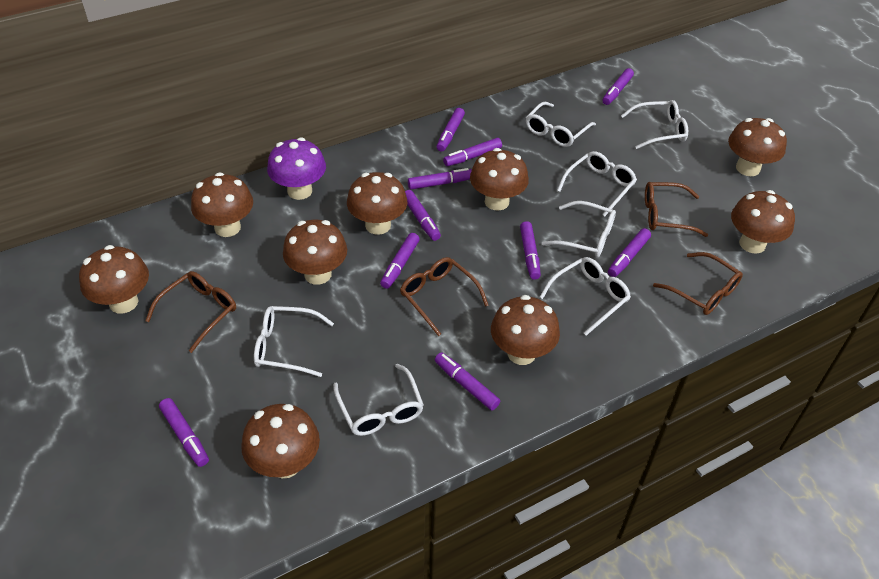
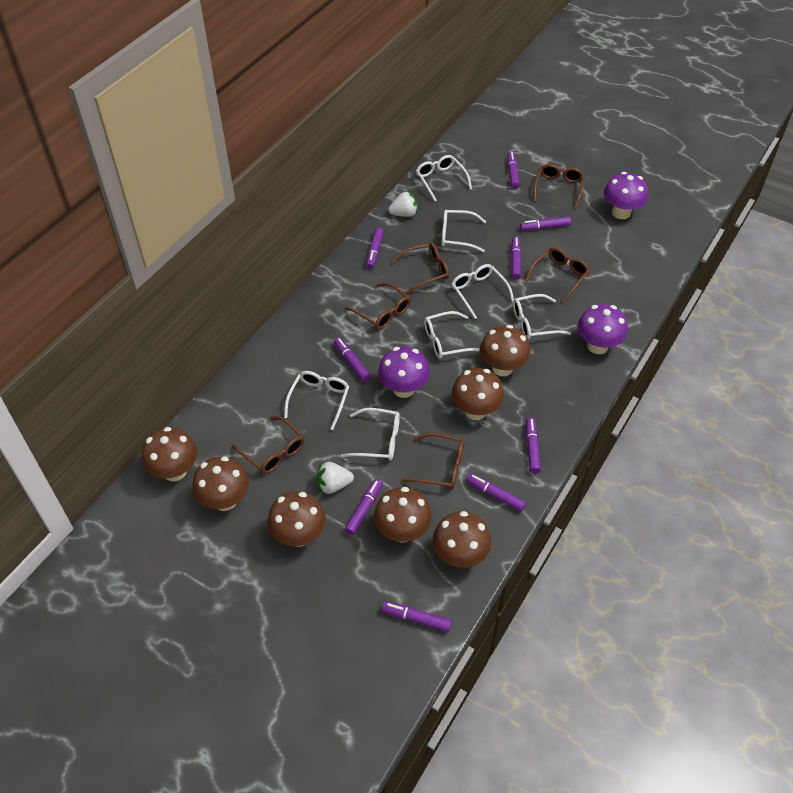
brown glasses: [145,271,236,353] [400,257,489,336] [645,182,708,237] [653,252,743,315] = 4 -> [232,416,304,474] [345,282,411,330] [391,243,449,293] [402,433,465,489] [525,247,590,302] [533,164,584,208] = 6
brown mushroom: [79,245,149,313] [191,172,253,237] [241,404,320,478] [283,220,347,285] [347,172,407,235] [470,148,529,211] [491,295,560,365] [728,118,787,176] [731,190,795,254] = 9 -> [141,427,197,481] [192,456,249,511] [268,491,326,547] [374,487,432,543] [433,511,491,568] [452,368,504,420] [480,325,530,376] = 7
purple marker: [159,398,209,467] [380,233,420,289] [405,190,441,241] [408,168,472,190] [435,352,500,410] [436,108,465,152] [443,138,502,166] [520,221,541,280] [602,68,634,105] [608,228,651,277] = 10 -> [334,337,370,381] [345,479,383,535] [366,227,384,269] [382,601,452,632] [466,474,526,512] [508,152,520,189] [511,237,521,279] [520,216,571,231] [526,418,541,473] = 9
purple mushroom: [267,137,326,200] = 1 -> [378,346,430,398] [577,304,628,354] [604,172,648,219] = 3
white strawberry: none = 0 -> [316,462,354,494] [388,191,418,217] = 2

